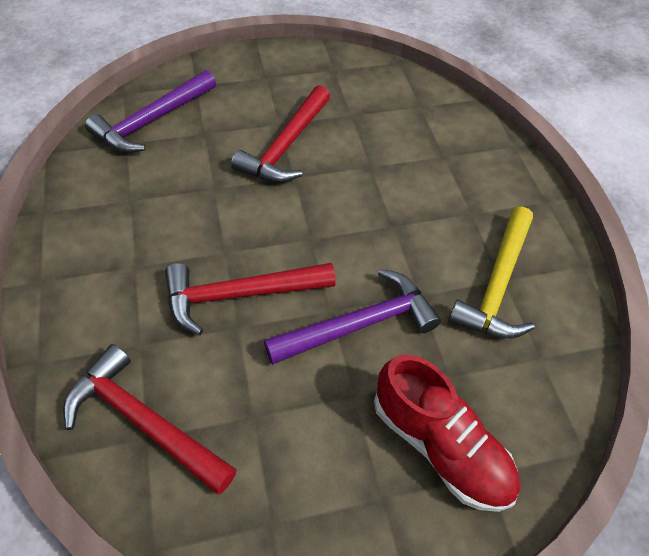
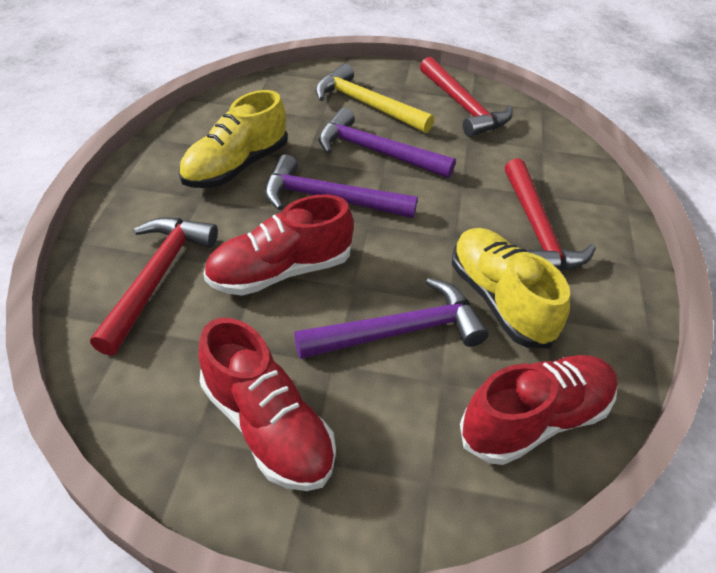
purple hammer: [85,70,216,153] [264,269,441,365] = 2 -> [265,154,418,218] [294,278,488,359] [319,108,456,178] = 3
red shoe: [374,355,520,512] = 1 -> [199,318,336,491] [203,194,354,296] [460,355,618,465] = 3
yellow shoe: none = 0 -> [178,90,288,188] [452,228,570,348] = 2

